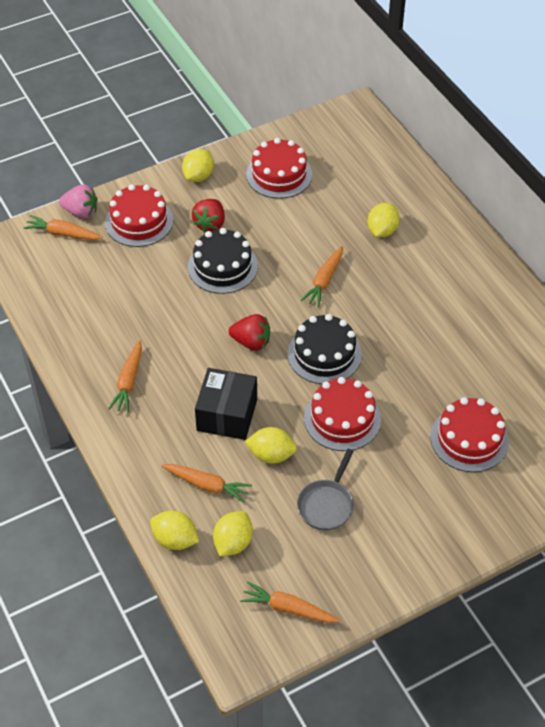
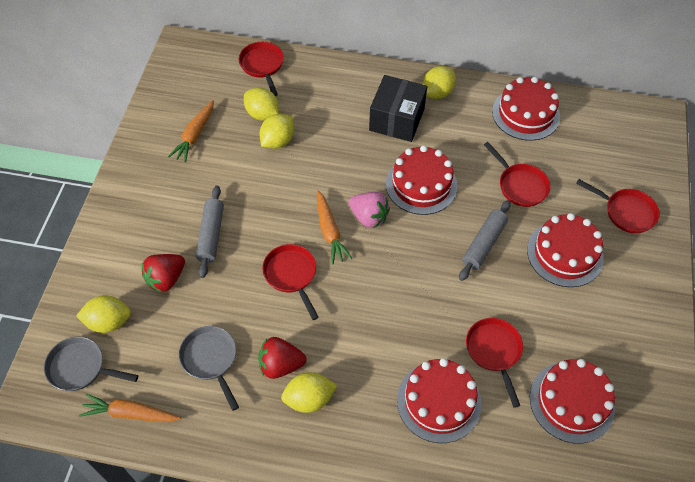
black cake: [188,228,258,294] [288,314,362,384] = 2 -> none = 0
grey pan: [297,449,354,530] = 1 -> [44,337,138,391] [179,326,239,411] = 2
grey rolling pin: none = 0 -> [196,186,224,278] [459,200,511,281] = 2
orange carrot: [23,215,103,240] [108,340,142,412] [161,464,252,503] [240,581,340,623] [301,246,343,307] = 5 -> [79,394,181,422] [168,100,214,162] [317,190,353,264] = 3
red cake: [105,184,173,247] [246,138,312,199] [304,377,381,451] [431,397,509,472] = 4 -> [386,145,458,215] [397,358,482,443] [492,77,560,141] [527,213,604,287] [530,359,615,444] = 5
red pan: none = 0 -> [239,42,284,96] [262,244,319,320] [466,318,523,408] [484,142,551,207] [576,179,660,233] = 5

